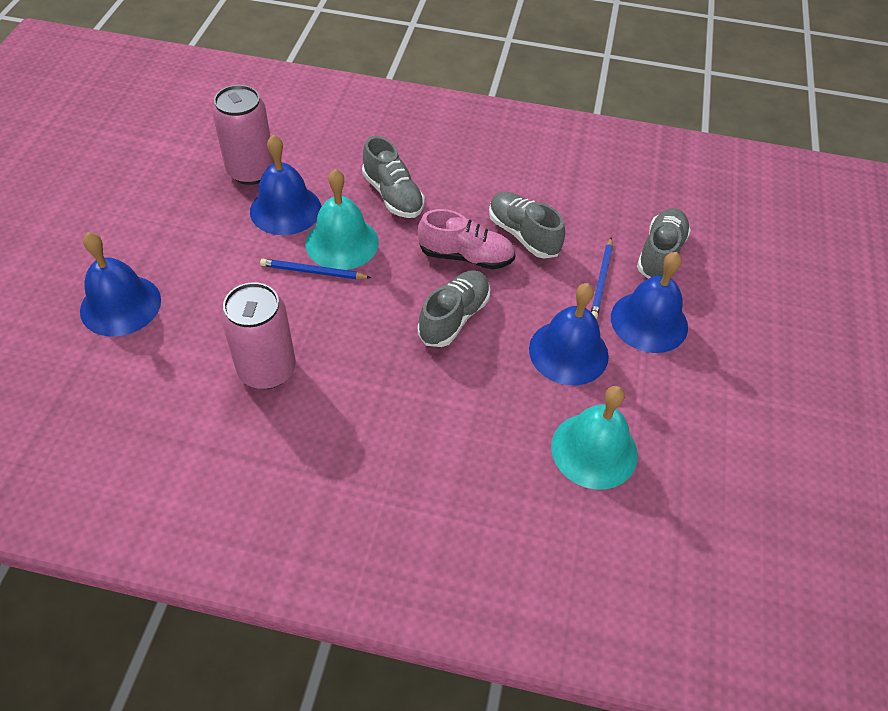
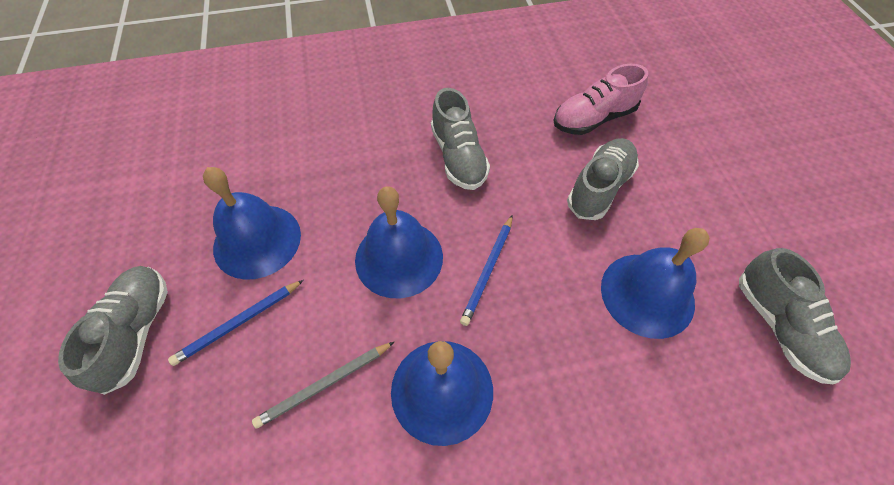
grey pencil: none = 0 -> [252,342,394,429] = 1
pink can: [212,85,274,185] [221,282,296,389] = 2 -> none = 0
turquoise bell: [305,169,379,270] [551,386,638,490] = 2 -> none = 0

